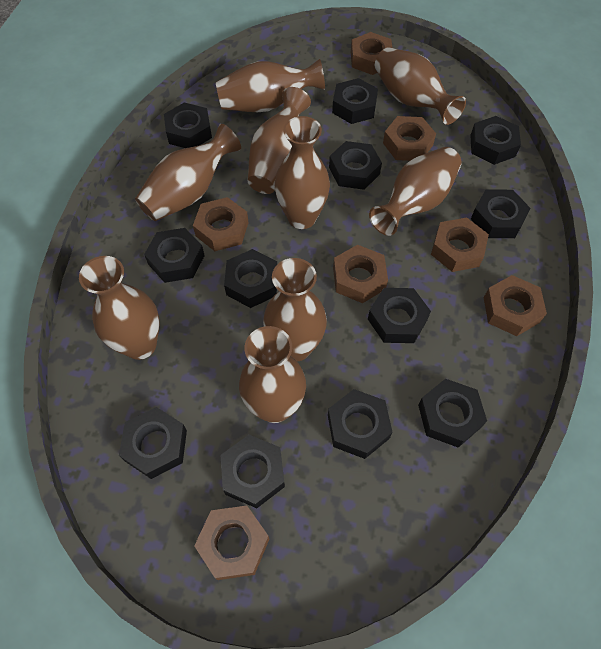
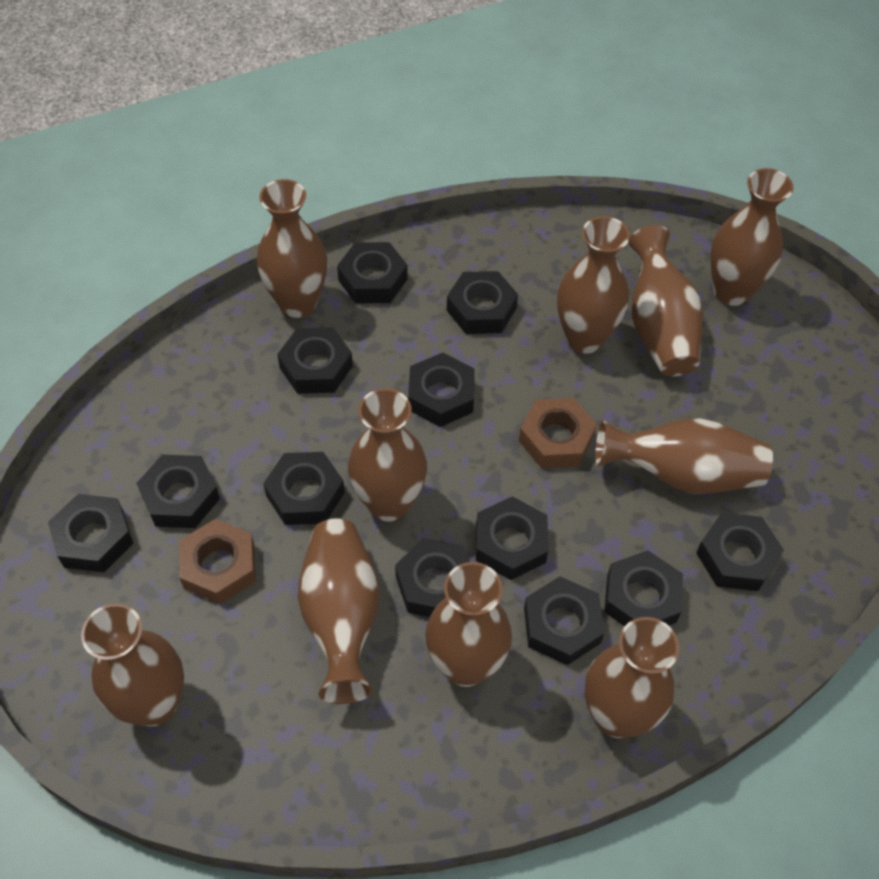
brown nut: [193,197,249,251] [194,506,269,580] [333,245,388,303] [351,32,393,75] [383,116,436,161] [431,218,489,272] [484,275,547,336] = 7 -> [179,519,256,604] [519,398,597,468] = 2
brown vase: [79,256,159,360] [135,124,241,221] [216,59,325,112] [239,326,306,423] [248,87,311,194] [263,258,327,361] [274,116,330,229] [369,147,462,236] [375,47,466,125] = 9 -> [81,603,184,727] [257,179,327,318] [298,518,380,704] [348,388,427,522] [425,562,512,687] [557,216,630,354] [585,617,679,738] [595,418,773,494] [628,225,703,376] [710,168,794,306] = 10

